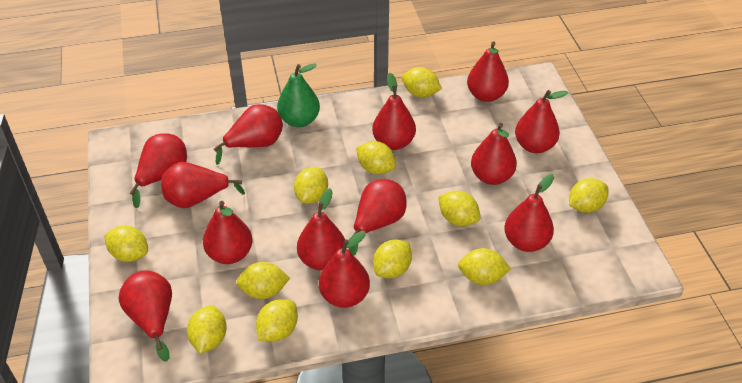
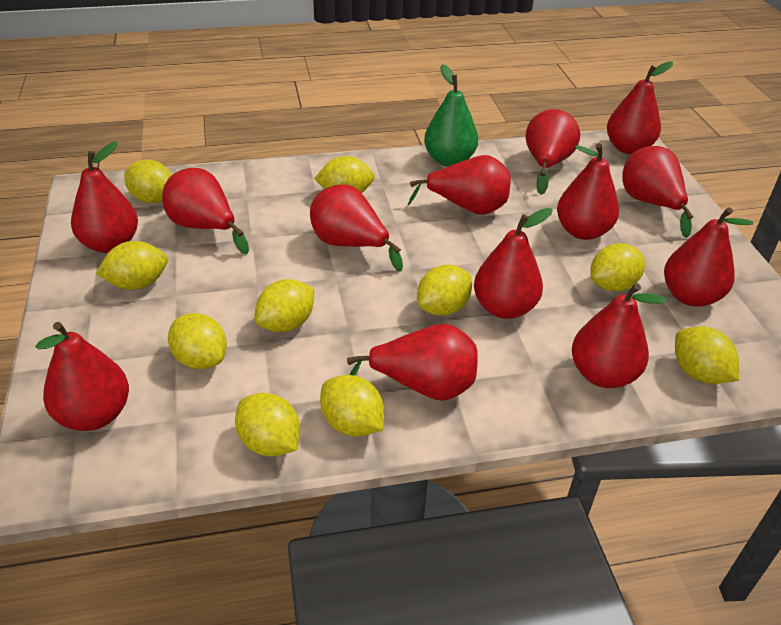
yellow lemon: [105,226,148,262] [187,305,227,354] [236,262,290,299] [256,299,298,342] [294,167,328,204] [356,141,396,174] [373,240,412,278] [402,67,442,98] [438,191,480,226] [458,248,511,285] [569,178,608,213] = 11 -> [96,241,168,290] [124,160,172,203] [168,313,227,369] [235,393,300,456] [254,279,314,332] [314,156,375,193] [320,375,384,436] [417,265,472,316] [590,243,645,291] [675,326,739,384] = 10

